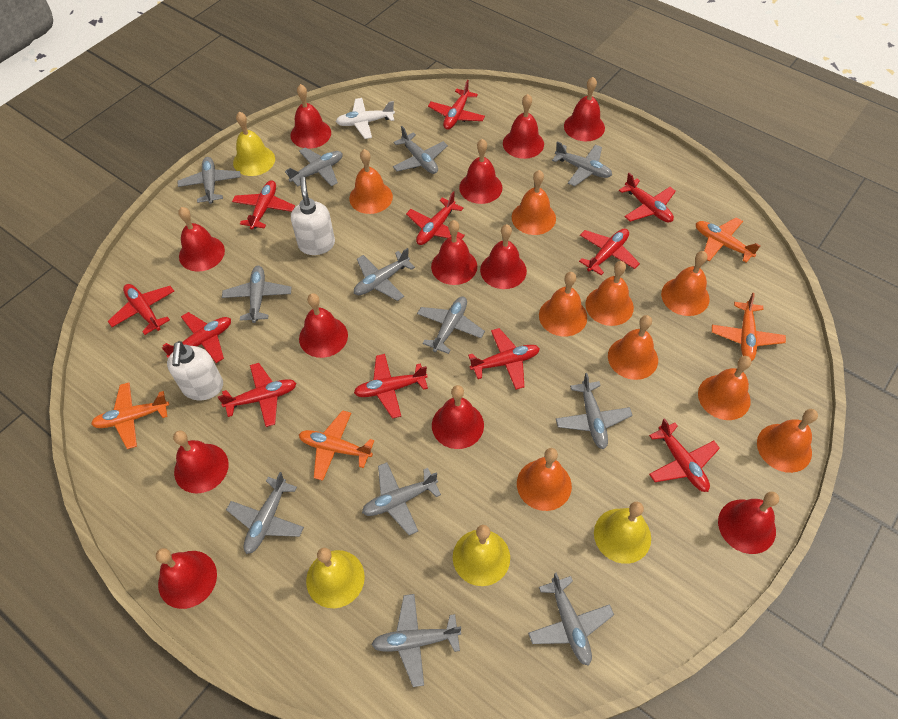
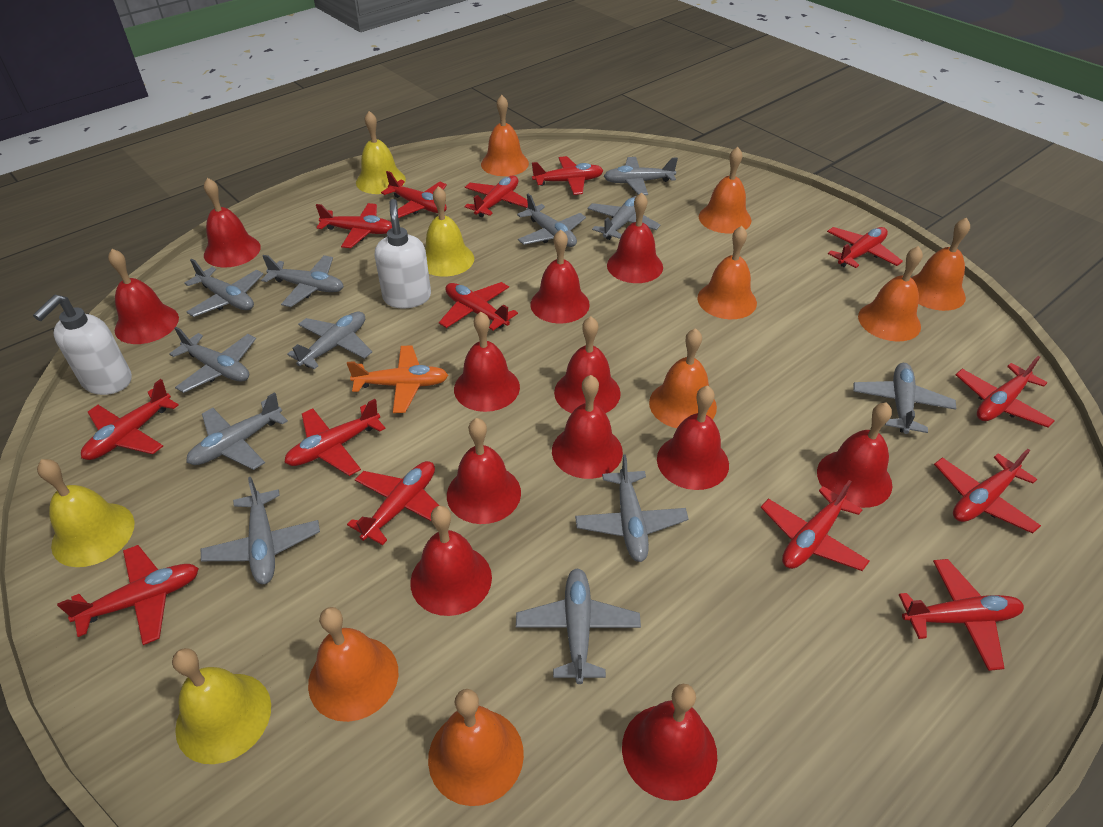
orange bell: [349,149,393,214] [512,170,556,235] [517,448,572,511] [539,272,587,336] [585,261,634,326] [608,315,658,380] [661,251,710,316] [698,356,751,420] [757,409,818,473] = 9 -> [308,607,398,722] [428,689,524,806] [481,95,529,176] [649,328,717,428] [697,226,757,319] [699,147,752,233] [858,246,923,342] [911,218,970,311] = 8
orange plane: [91,382,169,449] [299,410,374,481] [696,218,761,263] [712,293,786,361] = 4 -> [347,345,448,413] = 1
red plane: [108,284,174,335] [162,312,231,363] [217,363,296,427] [232,181,295,230] [354,354,428,419] [406,191,465,245] [428,80,485,130] [468,328,540,390] [579,229,640,275] [619,173,676,223] [649,418,720,492] = 11 -> [57,545,199,645] [81,379,179,460] [284,399,386,476] [316,203,392,248] [347,461,439,545] [381,171,447,218] [439,282,518,330] [464,176,528,217] [532,156,604,195] [761,480,870,571] [827,227,903,268] [899,559,1024,671] [934,449,1041,534] [956,356,1055,427] = 14
white plane: [336,98,395,139] = 1 -> none = 0

